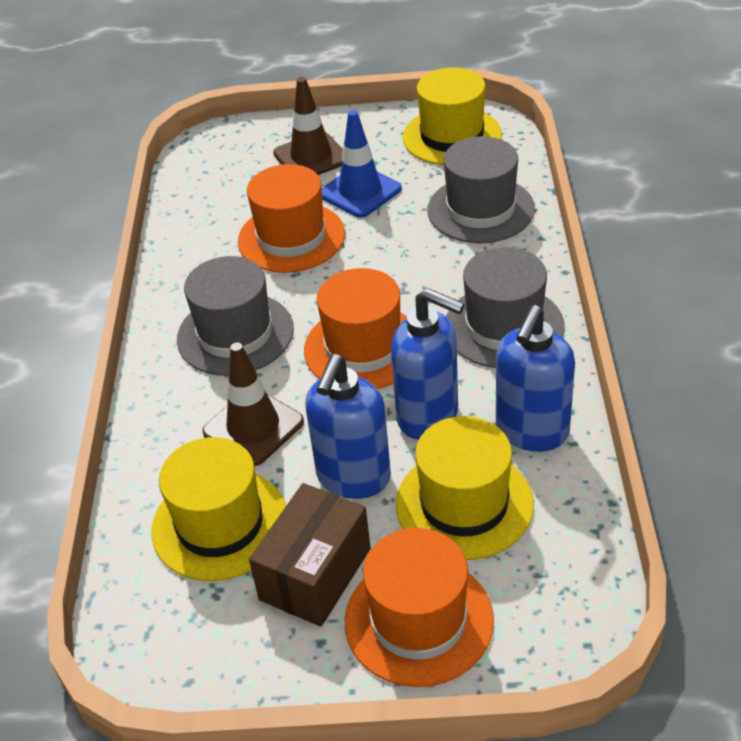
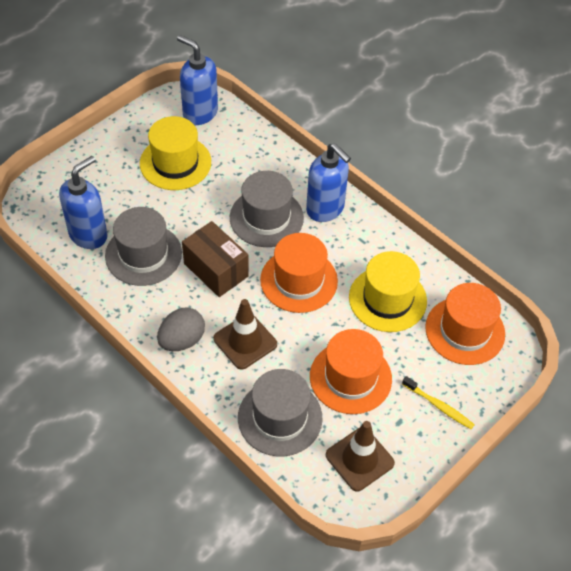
blue traffic cone: [322,110,402,218] = 1 -> none = 0
grey egg: none = 0 -> [157,308,205,351] = 1
yellow hat: [152,437,286,581] [396,416,534,560] [403,67,502,165] = 3 -> [140,116,211,190] [349,251,427,332] = 2
yellow toothbrush: none = 0 -> [402,376,475,429] = 1

